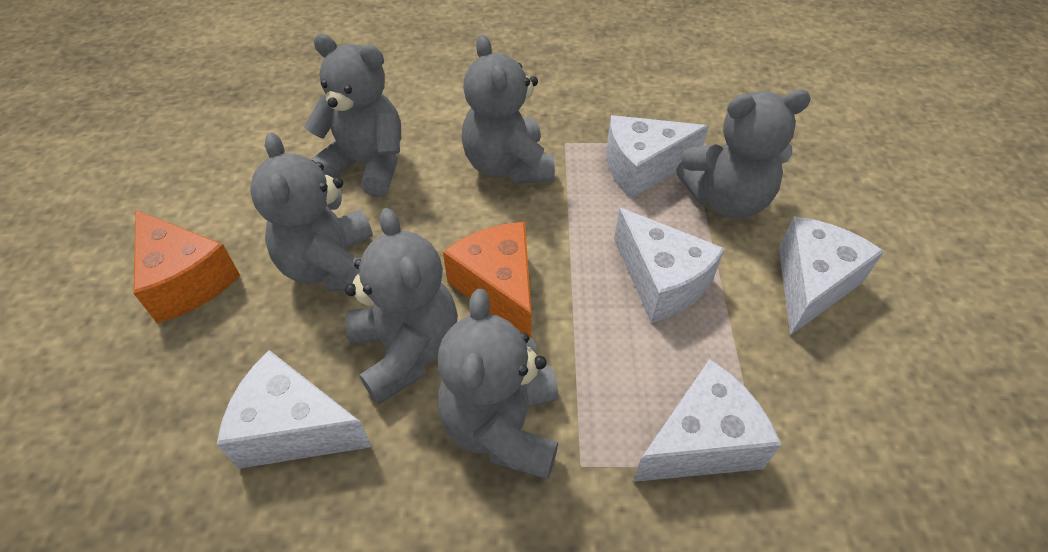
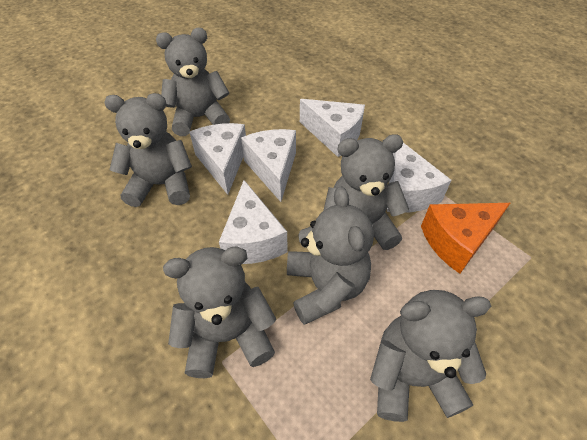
orange cheese: [133,210,240,323] [443,222,531,338] = 2 -> [421,203,510,274] = 1

